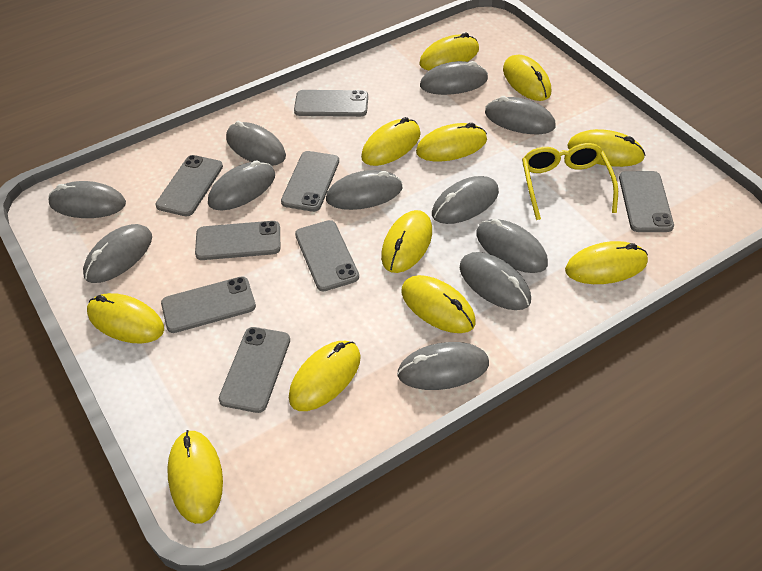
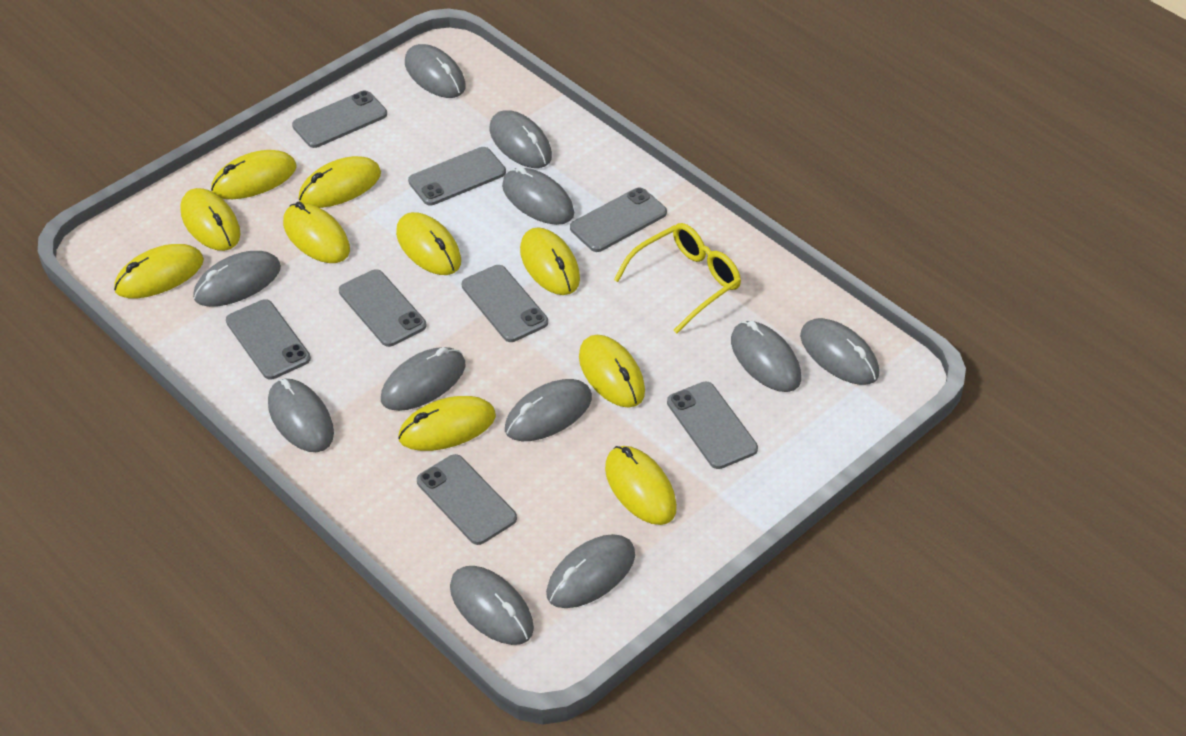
yellow mouse: [87,293,164,344] [167,430,223,524] [289,341,361,411] [361,117,421,166] [381,210,432,273] [401,275,475,333] [416,123,487,161] [419,33,479,71] [503,55,551,101] [565,241,648,284] [567,129,645,167] = 11 -> [114,244,204,298] [180,188,240,251] [211,150,297,199] [283,202,350,263] [298,156,381,208] [396,212,461,275] [398,396,496,451] [520,227,580,295] [579,335,645,408] [605,446,677,525] = 10

